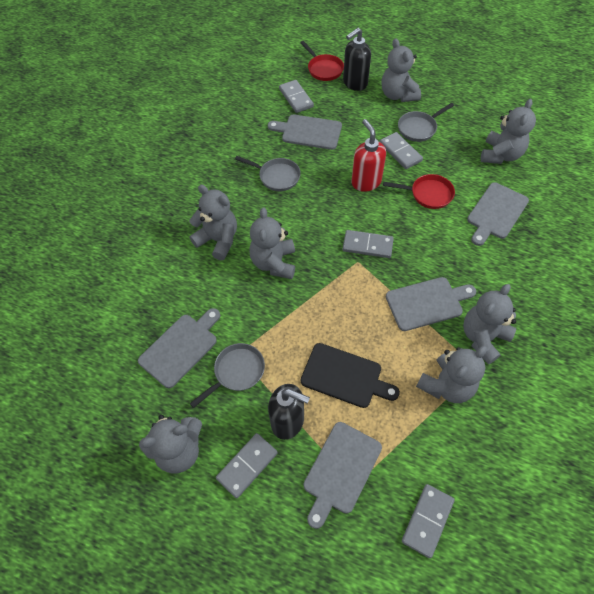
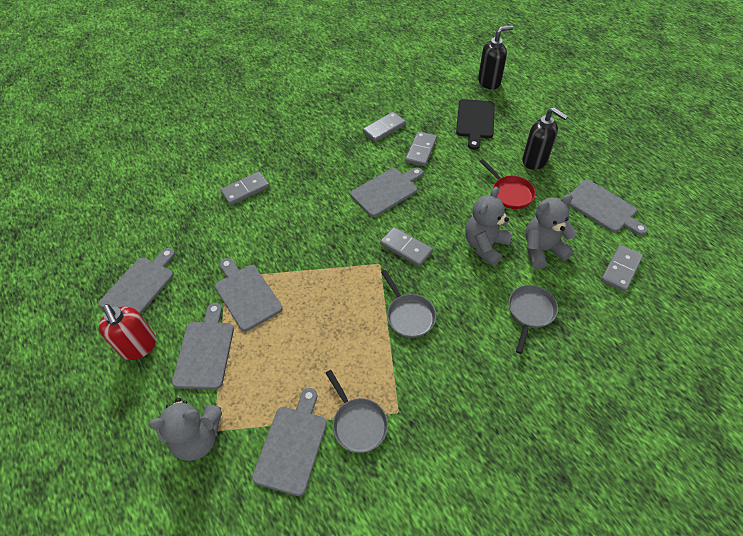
grey cutting board: [138,308,220,388] [268,114,342,150] [303,422,382,529] [386,277,476,331] [467,182,529,246] = 5 -> [99,248,175,315] [172,303,234,390] [215,258,282,331] [252,388,327,496] [351,167,423,217] [568,180,648,236] = 6
grey teddy bear: [139,415,202,474] [189,185,237,261] [249,208,295,279] [382,38,421,102] [416,346,487,403] [463,284,516,364] [481,99,536,164] = 7 -> [148,398,222,461] [465,187,512,266] [525,194,576,269] = 3
red pan: [300,41,344,81] [383,174,455,209] = 2 -> [480,159,536,209] = 1

